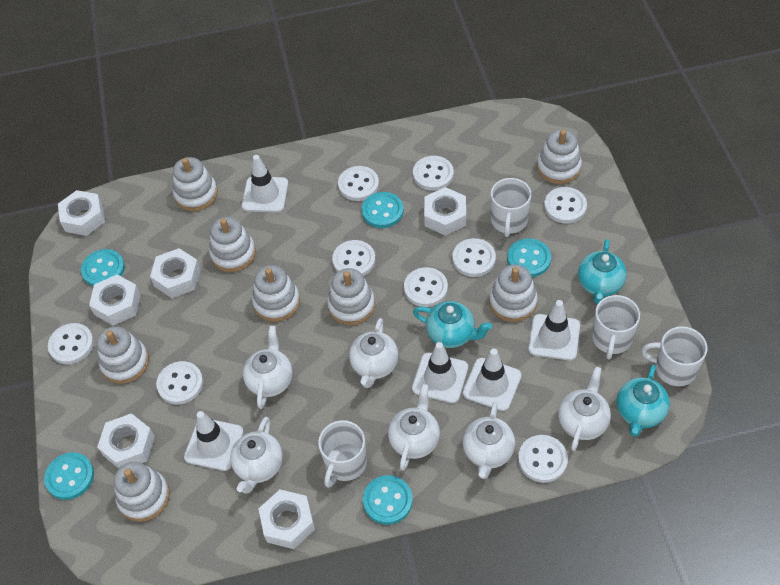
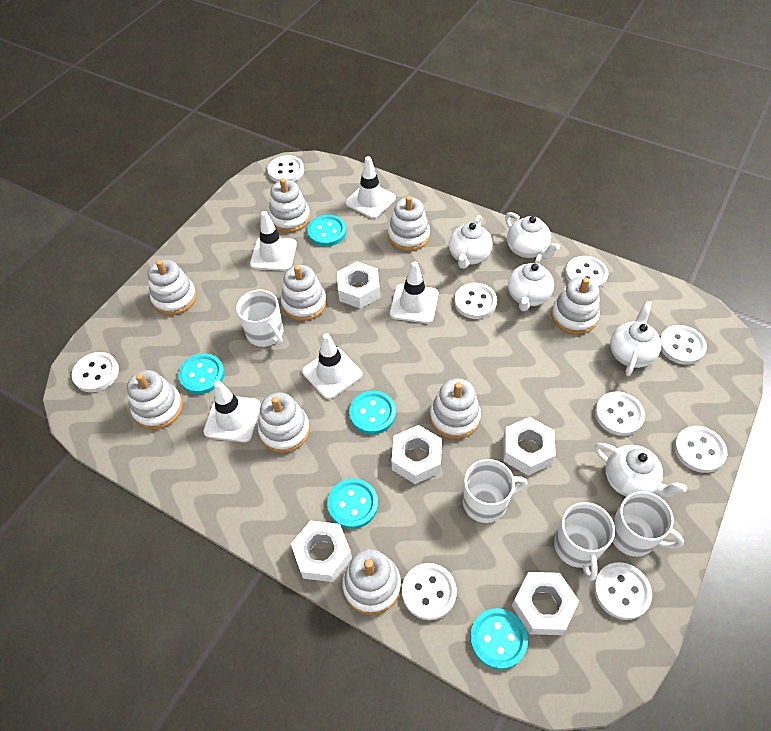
turquoise teapot: [413,301,492,348] [578,239,627,304] [617,365,670,437] = 3 -> none = 0
white nut: [58,190,105,236] [89,274,141,326] [97,413,155,469] [150,248,201,298] [259,489,315,549] [424,187,466,236] = 6 -> [291,521,352,582] [337,261,380,309] [392,425,442,484] [503,417,556,476] [511,572,579,635] = 5
white stacking toy: [97,326,149,384] [114,462,170,522] [173,157,218,211] [209,217,256,272] [252,265,300,322] [327,268,375,325] [489,264,538,322] [537,129,582,184] = 8 -> [127,370,183,430] [148,260,197,315] [258,392,310,453] [268,178,310,233] [281,265,327,321] [342,549,401,615] [388,196,430,251] [430,378,481,439] [551,277,600,334] = 9
white teapot: [230,417,283,494] [243,326,293,409] [349,318,398,388] [388,384,440,471] [463,402,515,479] [558,366,611,451] = 6 -> [449,215,493,269] [505,212,560,259] [508,254,554,311] [595,443,687,497] [610,301,661,376] = 5

